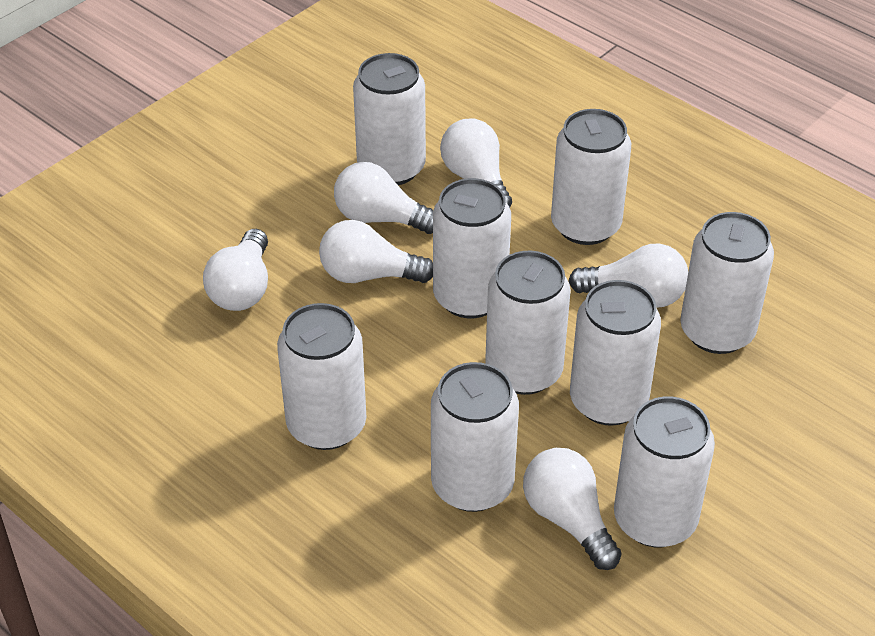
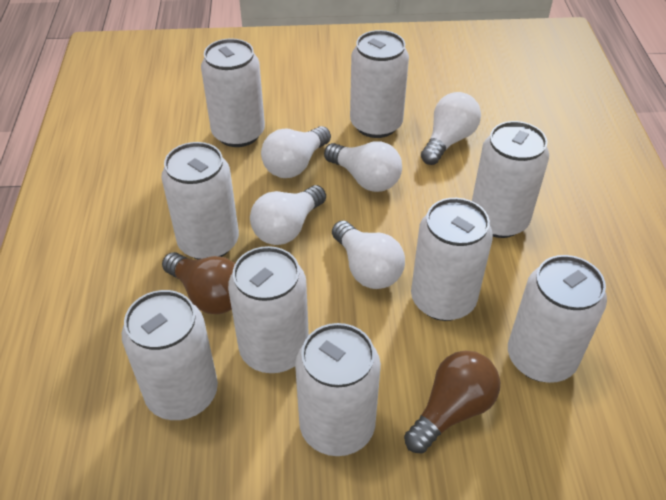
brown light bulb: none = 0 -> [162,252,235,314] [404,351,500,453] = 2
white light bulb: [203,229,268,311] [319,220,433,283] [334,162,433,234] [440,118,512,208] [523,448,621,570] [568,244,688,308] = 6 -> [250,185,326,245] [261,126,331,178] [324,141,402,192] [332,220,405,289] [421,92,481,165] = 5

